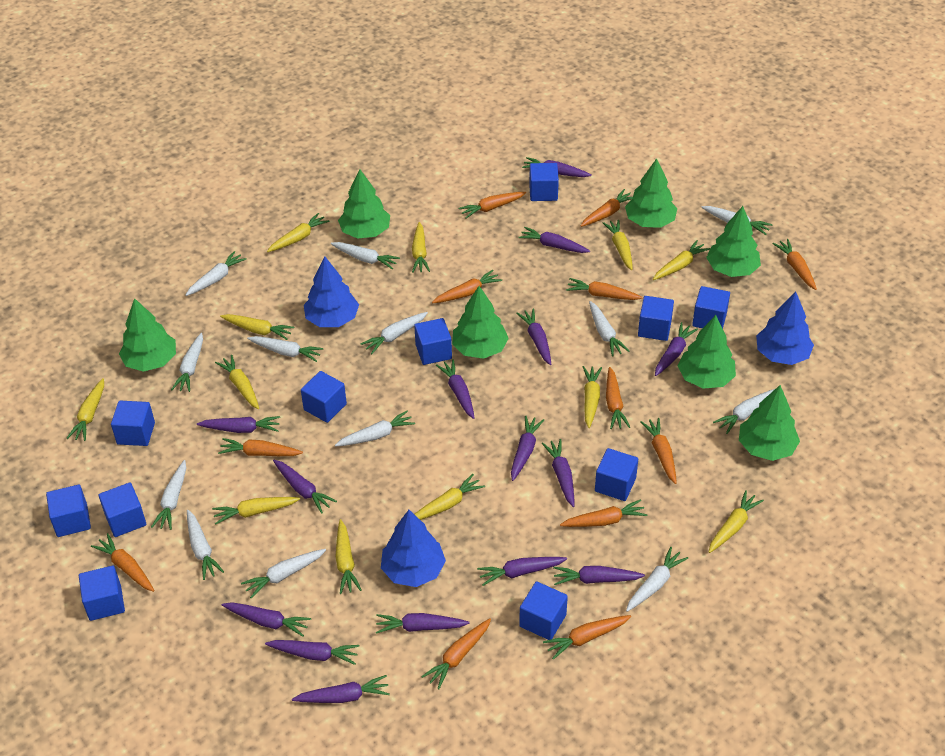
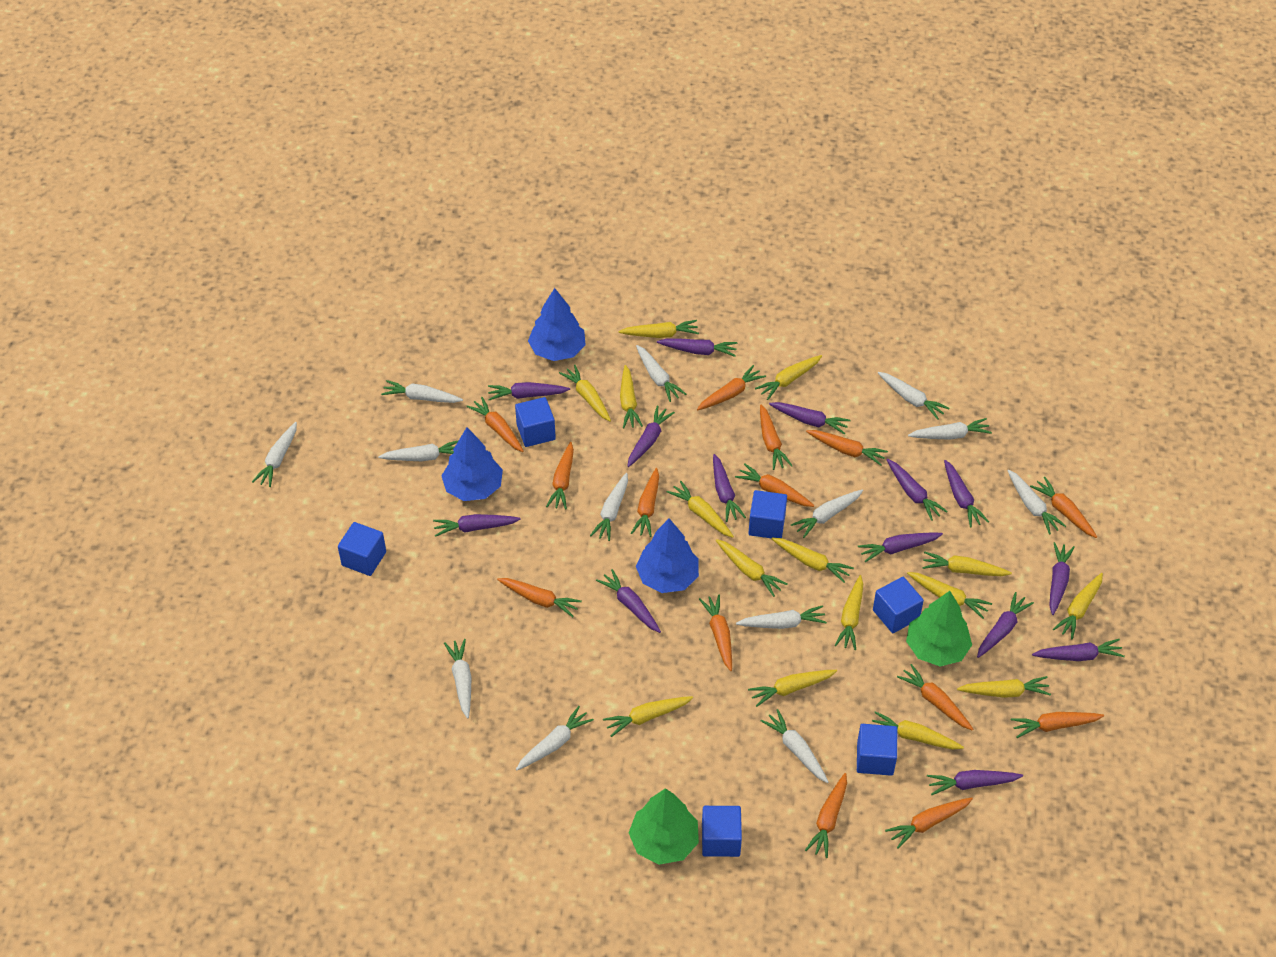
blue cube: [46,485,91,537] [79,566,125,621] [99,482,146,537] [111,401,155,446] [301,371,347,423] [414,318,452,365] [519,581,568,640] [529,163,559,201] [595,448,638,501] [638,296,674,341] [692,286,730,328] = 11 -> [338,522,386,576] [515,397,556,447] [702,806,742,857] [748,490,787,538] [857,724,897,776] [873,577,924,633] = 6
green tree: [119,298,176,372] [338,169,390,239] [452,286,509,359] [625,158,677,228] [678,315,736,389] [706,206,761,277] [739,385,800,461] = 7 -> [629,788,699,865] [906,591,972,666] = 2
orange carrot: [91,533,154,592] [218,438,303,456] [421,618,491,689] [432,270,502,303] [458,192,526,219] [543,615,631,660] [560,499,647,527] [566,278,643,300] [581,189,633,227] [606,367,630,429] [640,418,677,484] [772,239,817,290] = 12 -> [466,397,524,452] [497,578,582,617] [546,442,574,510] [631,468,659,537] [697,365,766,410] [699,595,732,671] [735,464,814,507] [760,405,793,470] [805,773,847,858] [806,430,888,466] [885,797,973,849] [897,664,973,730] [1011,712,1104,738] [1030,477,1097,538] = 14
purple carrot: [197,416,280,433] [222,602,311,637] [265,640,359,665] [273,460,337,514] [292,675,390,703] [376,613,469,634] [436,359,475,419] [477,557,567,586] [511,416,544,481] [516,309,551,365] [518,227,590,253] [522,157,592,177] [542,439,574,507] [553,566,645,585] [655,322,698,376] = 15 -> [433,514,521,537] [488,382,570,400] [596,569,661,633] [628,406,675,467] [657,339,737,357] [713,454,746,522] [769,402,851,434] [858,532,943,562] [887,459,948,521] [927,770,1023,795] [944,460,989,527] [977,592,1034,658] [1032,639,1125,661] [1049,542,1075,615] = 14
yellow carrot: [66,378,104,441] [212,497,300,525] [215,355,259,409] [220,314,294,340] [267,213,329,252] [335,519,362,594] [412,222,430,273] [414,474,485,520] [583,366,602,428] [602,220,633,270] [653,240,710,280] [709,490,764,553] = 12 -> [559,365,611,422] [603,696,693,737] [618,320,699,338] [620,365,643,428] [667,481,734,538] [716,539,787,597] [748,670,837,707] [755,355,822,400] [772,538,854,583] [834,575,863,650] [872,711,964,750] [907,572,992,619] [922,551,1012,576] [957,676,1051,698] [1053,573,1103,639] = 15

